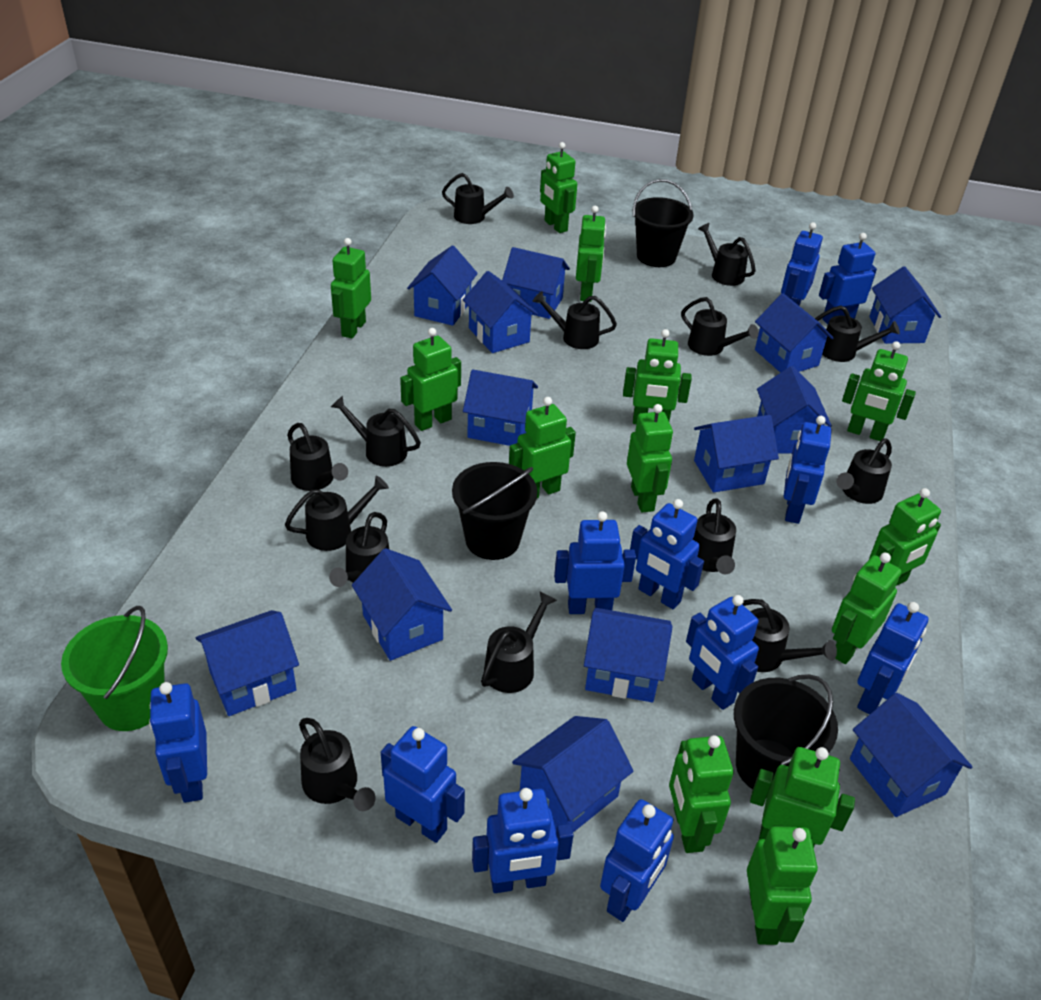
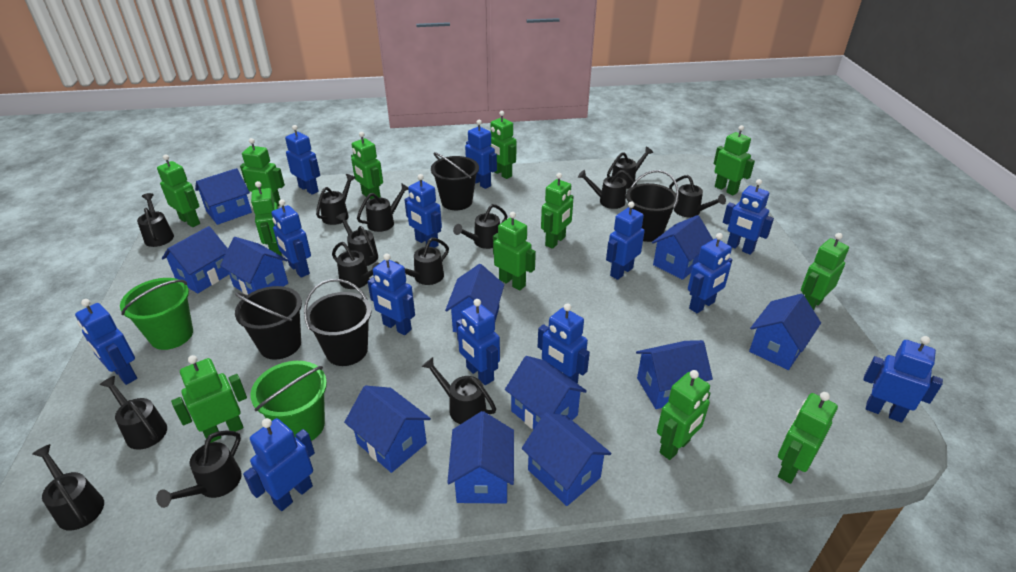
black bucket: [452,462,537,560] [633,179,694,267] [734,674,838,789] = 3 -> [235,286,302,360] [304,279,372,366] [431,152,479,210] [626,170,679,242] = 4
blue house: [196,610,299,716] [352,548,452,661] [407,245,478,326] [463,271,538,353] [463,369,538,446] [502,247,570,319] [512,716,634,832] [584,608,672,702] [694,415,779,493] [755,293,834,373] [757,366,832,454] [850,693,972,817] [869,266,941,344] = 13 -> [162,226,229,293] [195,168,252,225] [220,237,288,295] [344,385,431,473] [445,264,504,332] [447,411,514,504] [505,356,587,429] [522,412,611,506] [636,340,713,409] [652,215,713,280] [749,294,821,370] = 11
blue robot: [149,682,207,803] [381,726,465,843] [472,788,573,893] [554,511,636,614] [600,799,674,922] [630,499,704,609] [686,595,759,710] [781,222,823,305] [784,416,831,524] [819,233,877,325] [857,602,928,714] = 11 -> [75,299,137,385] [243,418,315,511] [271,199,311,278] [285,125,320,195] [368,254,415,335] [404,174,442,248] [456,299,500,385] [465,120,497,189] [538,303,590,384] [606,201,645,280] [688,233,732,313] [723,179,774,255] [863,336,943,423] = 13
green bucket: [61,606,168,731] = 1 -> [120,278,193,350] [250,361,327,441] = 2
green robot: [331,238,371,339] [400,328,461,431] [509,397,576,498] [540,142,577,233] [576,206,606,302] [623,329,692,424] [627,404,673,512] [669,735,734,853] [747,826,818,945] [750,747,855,848] [832,553,901,664] [842,341,916,441] [869,488,941,585] = 13 -> [157,154,200,227] [171,355,247,443] [240,138,285,206] [251,181,282,256] [351,132,383,199] [490,111,516,179] [493,212,536,290] [541,173,574,249] [657,370,710,460] [714,125,755,195] [778,392,838,484] [801,233,849,310] = 12

